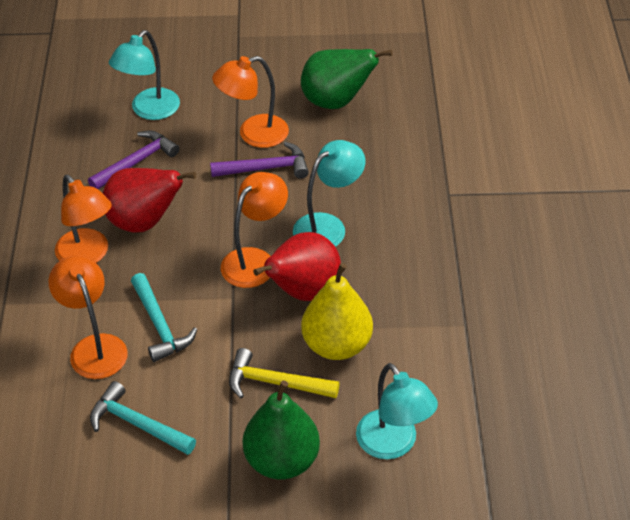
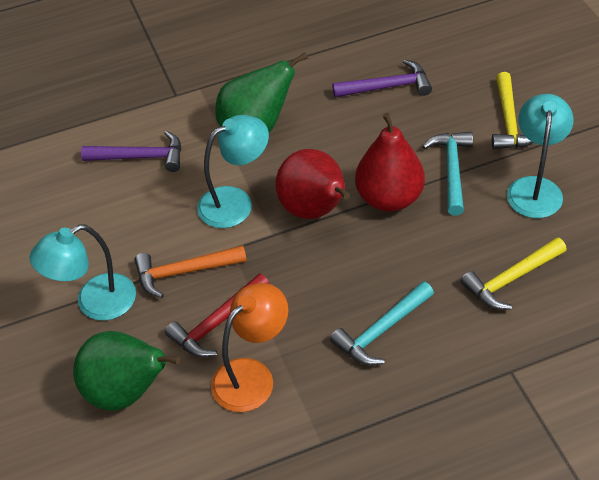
orange hammer: none = 0 -> [134,245,247,298] = 1
orange lamp: [49,256,128,379] [55,175,112,263] [212,56,289,148] [221,172,288,288] = 4 -> [211,283,288,412] = 1
red hammer: none = 0 -> [165,273,270,357] = 1
yellow hammer: [229,348,340,398] = 1 -> [461,237,567,310] [492,72,534,149] = 2
yellow pear: [301,263,373,360] = 1 -> none = 0

